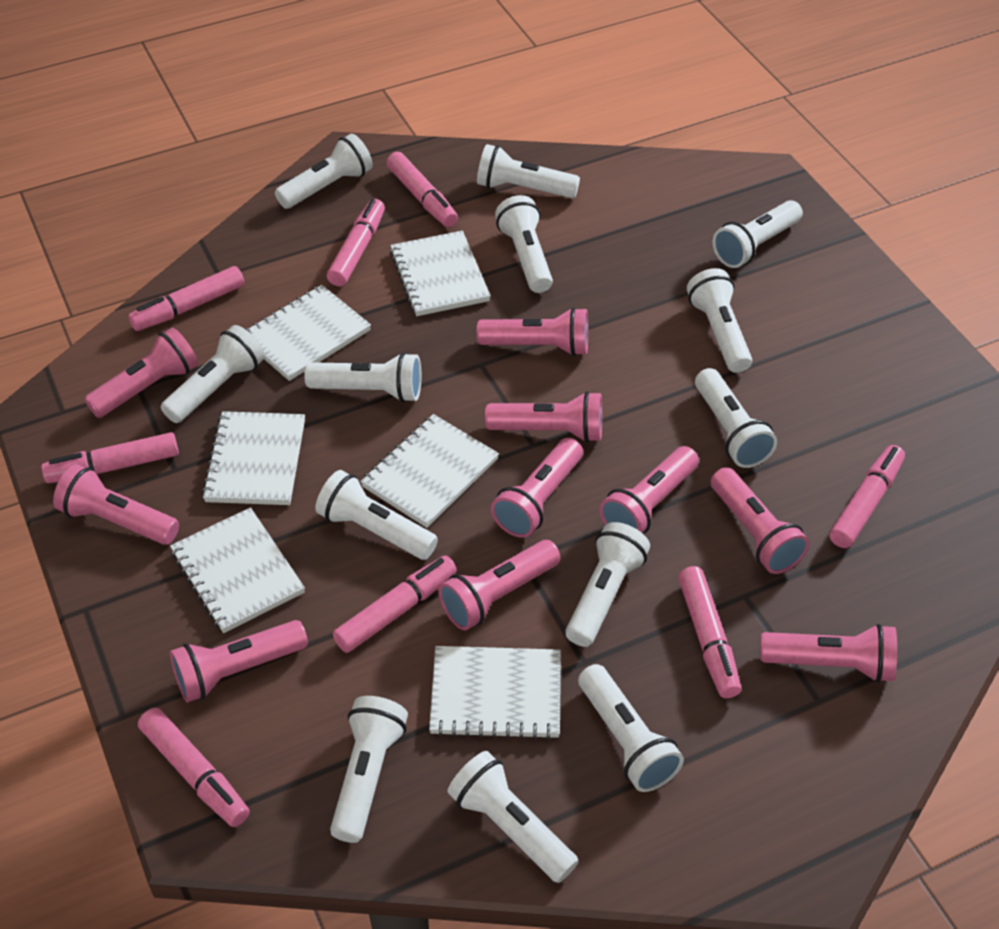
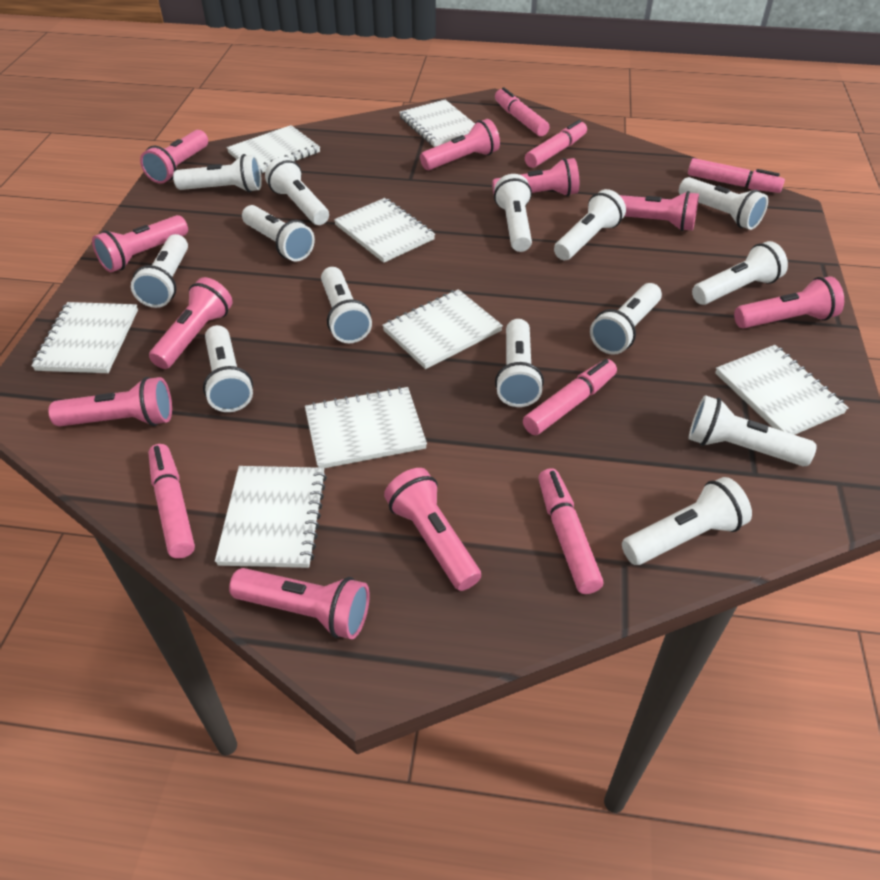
pink marker: [41,432,179,483] [128,266,244,331] [138,708,250,827] [327,199,385,287] [333,555,457,653] [387,152,458,227] [678,566,741,698] [829,445,905,548] = 8 -> [148,444,195,559] [495,87,549,136] [523,359,617,435] [525,120,587,168] [538,468,603,594] [688,158,785,193] = 6
white flashlight: [161,325,265,423] [275,134,373,209] [304,352,422,402] [315,470,438,560] [330,696,408,843] [448,751,579,883] [477,144,580,198] [495,195,553,293] [565,522,650,647] [578,664,684,792] [687,268,752,373] [695,368,777,468] [713,200,803,268] = 13 -> [131,234,188,308] [173,154,262,192] [203,325,253,412] [242,205,315,262] [265,157,329,225] [321,267,372,343] [494,174,532,252] [495,319,544,407] [554,189,626,260] [590,283,662,355] [622,477,752,565] [679,177,768,230] [689,395,817,467] [692,241,788,305] = 14
white notebook: [170,507,305,633] [202,411,305,505] [245,285,371,381] [360,414,499,528] [390,231,491,316] [429,646,561,740] = 6 -> [31,302,138,373] [215,466,327,568] [227,125,320,174] [305,387,427,468] [334,198,435,263] [382,289,503,369] [399,100,475,147] [715,345,849,435] = 8

